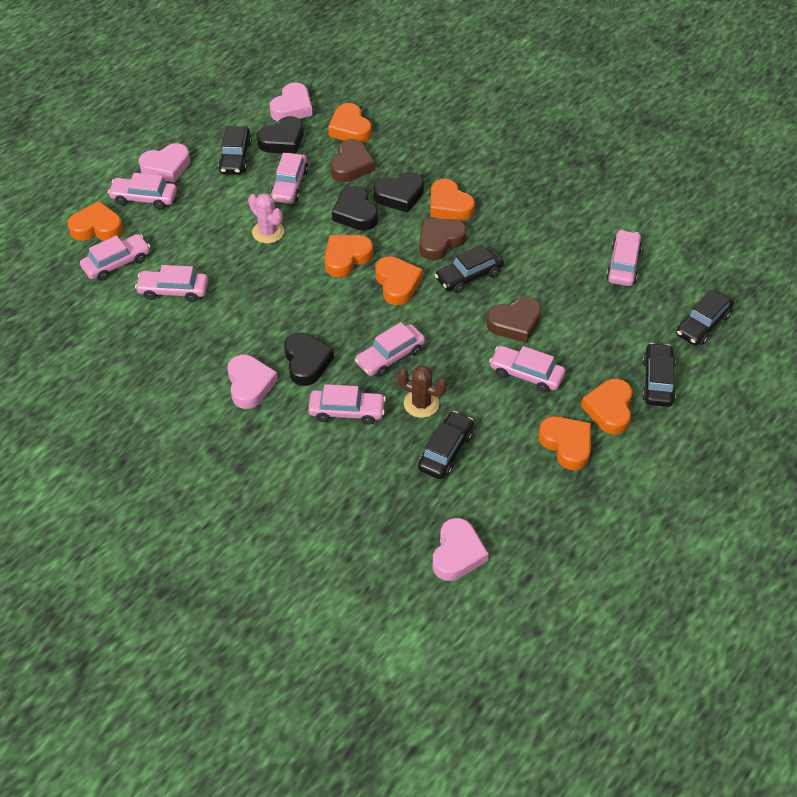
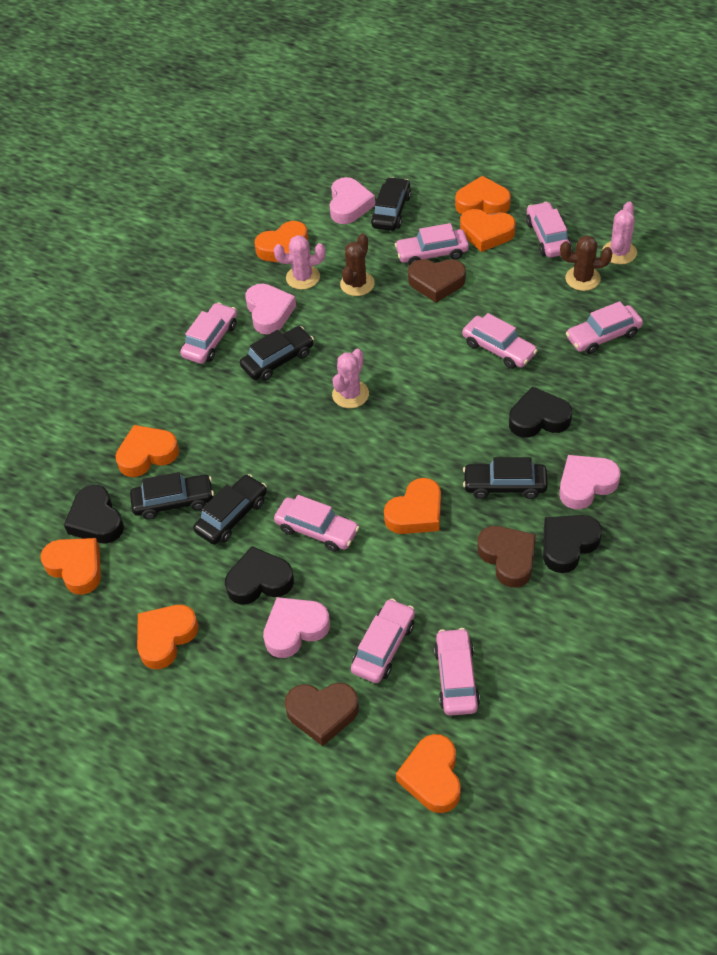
brown cactus: [397,366,447,418] = 1 -> [340,234,375,296] [560,235,612,291] = 2
orange heart: [68,201,123,241] [324,235,373,277] [328,103,372,143] [375,256,423,305] [430,179,475,221] [538,416,591,470] [581,379,633,434] = 7 -> [40,538,101,595] [115,425,179,477] [137,605,199,669] [255,221,308,262] [384,478,441,534] [396,734,461,813] [455,176,511,214] [460,209,516,252] = 8
pink cactus: [248,193,284,244] = 1 -> [274,235,325,290] [332,349,369,408] [602,201,637,264] = 3

